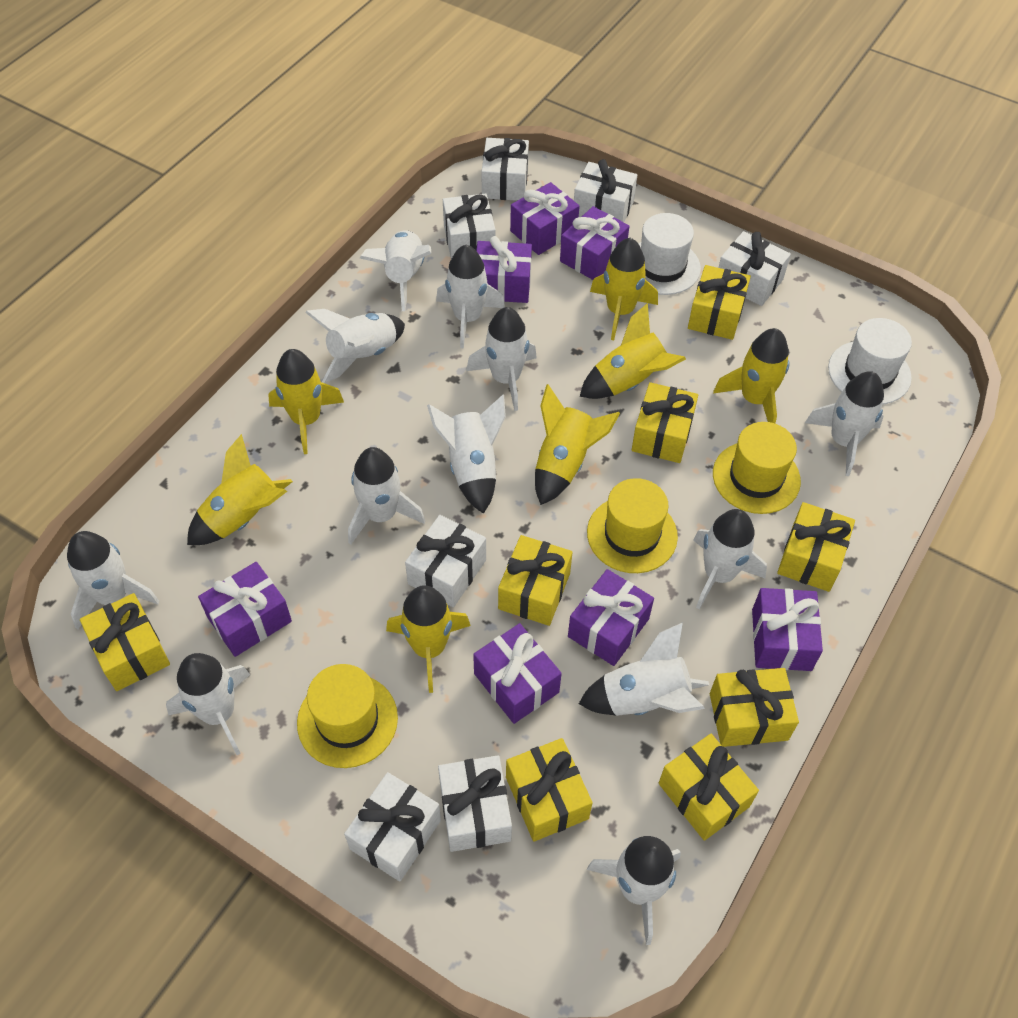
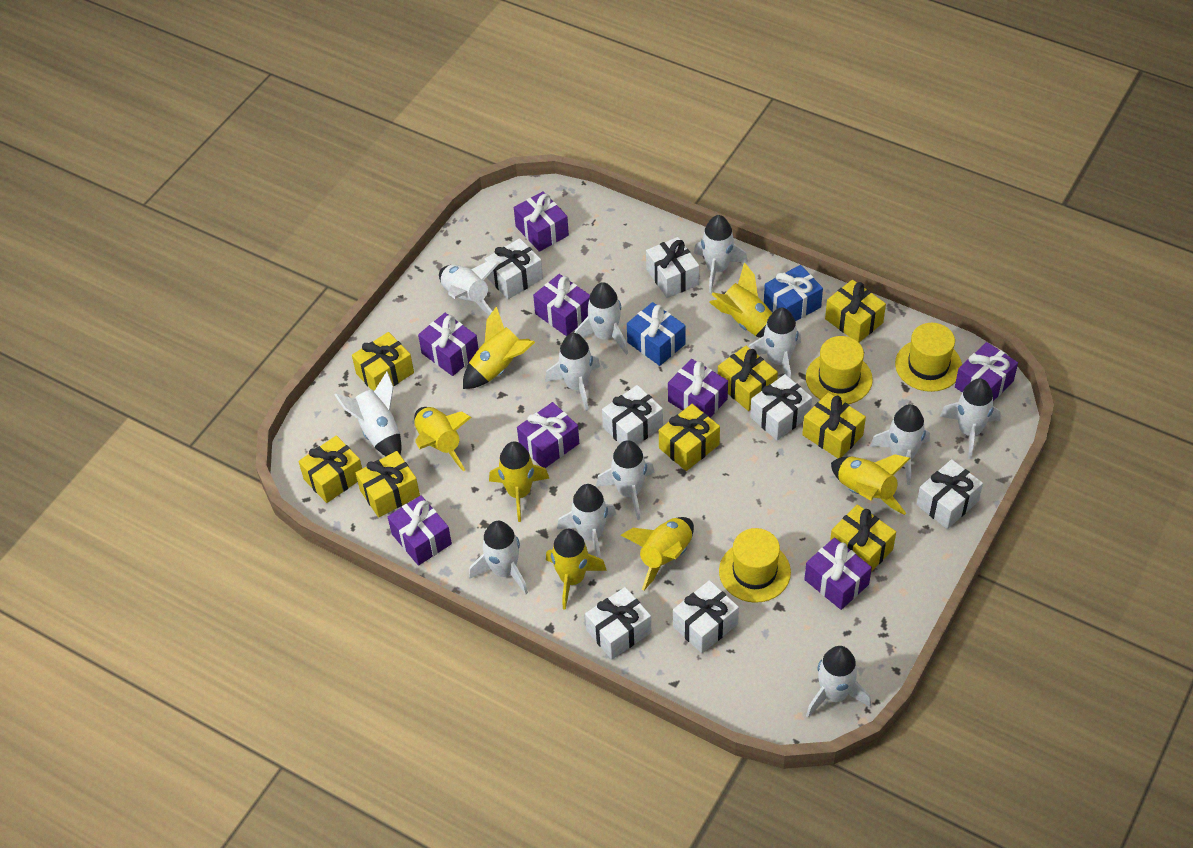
blue gift: none = 0 -> [627,302,685,366] [764,265,823,321] = 2
purple gift: [198,562,292,657] [473,623,562,724] [476,236,532,303] [510,182,580,255] [560,206,629,280] [568,569,654,666] [752,588,823,671] = 7 -> [388,495,452,566] [418,313,479,376] [514,191,569,252] [517,402,579,468] [533,274,590,336] [668,359,728,418] [804,538,872,610] [955,342,1018,401] = 8
white hat: [638,213,701,295] [828,318,912,405] = 2 -> none = 0

